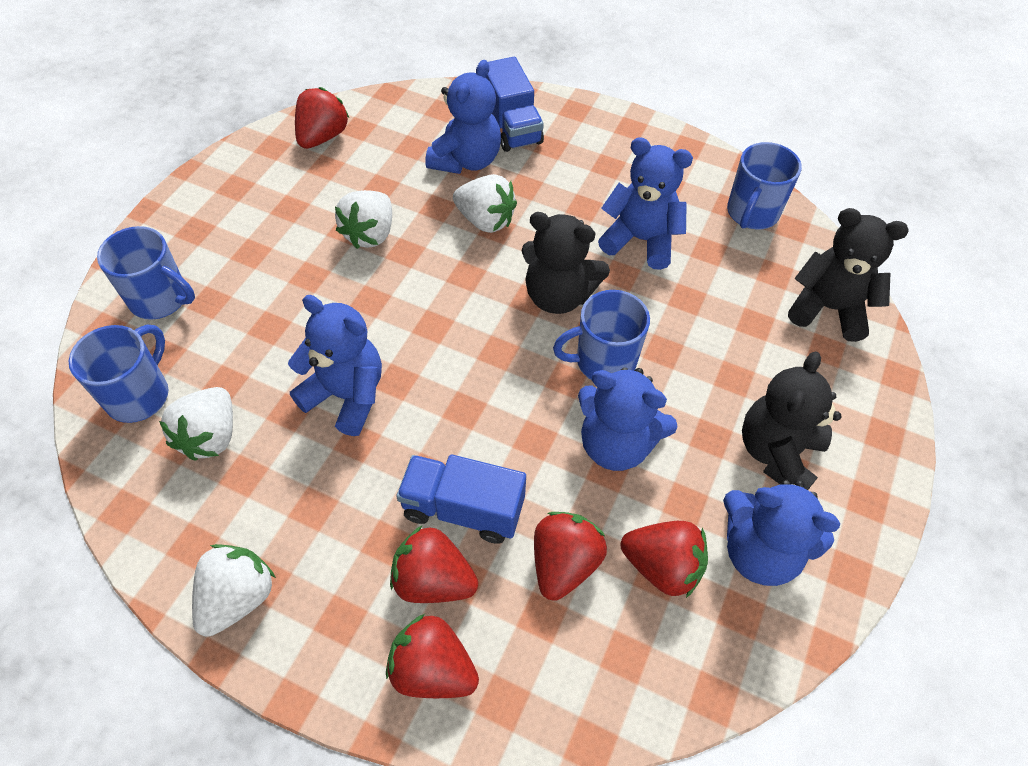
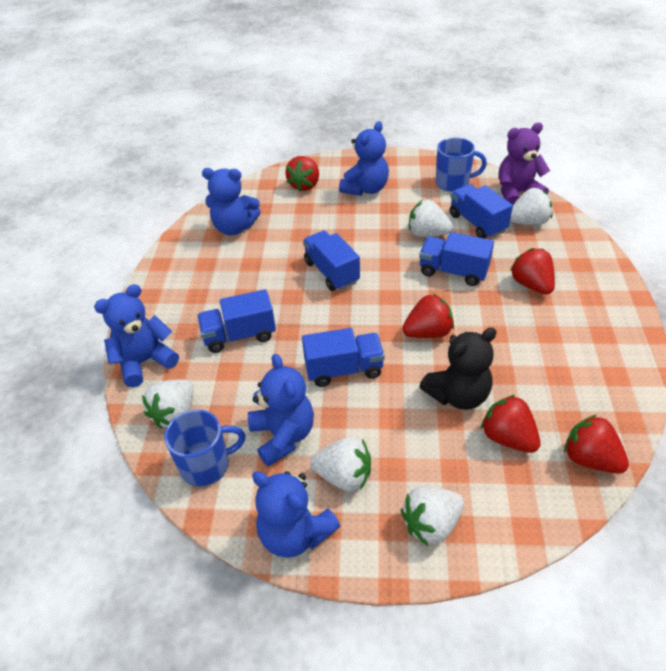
black teddy bear: [522,212,610,314] [742,351,841,490] [788,208,909,342] = 3 -> [419,327,497,410] = 1
blue mug: [68,324,169,423] [97,226,195,320] [553,290,650,380] [727,142,802,230] = 4 -> [164,410,246,487] [436,137,487,192] = 2
blue truck: [396,454,526,544] [486,57,544,152] = 2 -> [197,289,276,353] [302,328,385,387] [303,230,360,291] [419,232,494,286] [450,184,513,239] = 5
purple teddy bear: none = 0 -> [499,123,550,205] = 1
white strawberry: [159,387,233,461] [192,544,276,637] [335,190,392,249] [453,174,517,233] = 4 -> [142,380,194,428] [310,437,371,491] [401,486,464,546] [409,200,453,237] [510,188,552,225] = 5

